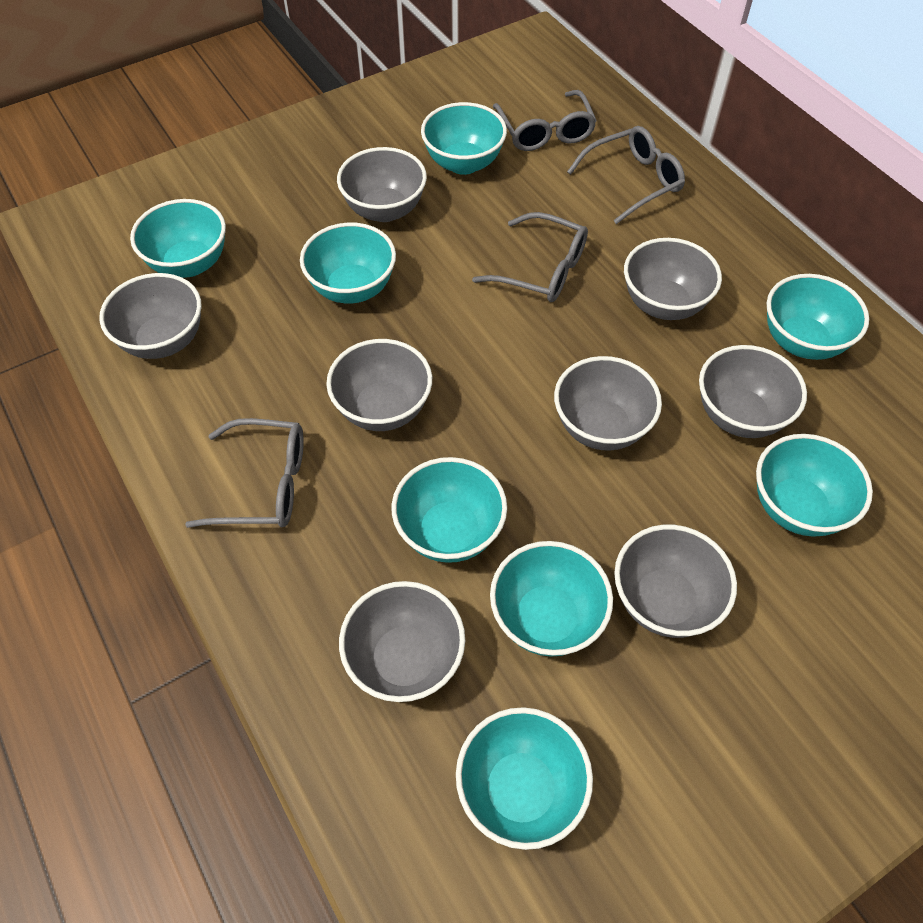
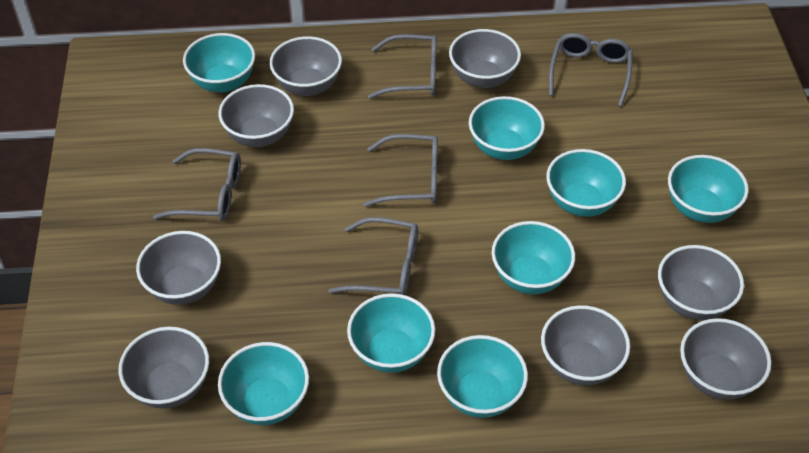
grey glasses: [185,418,304,528] [472,212,588,302] [493,90,597,151] [567,126,685,224] = 4 -> [153,148,241,221] [328,217,418,295] [363,134,438,207] [368,34,437,99] [549,33,633,107] = 5

